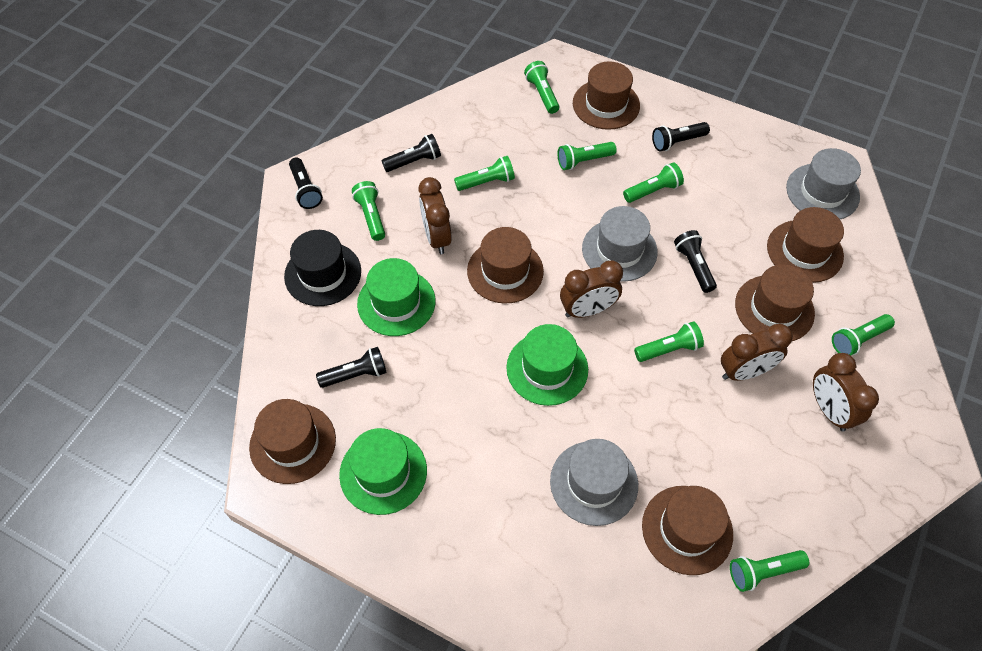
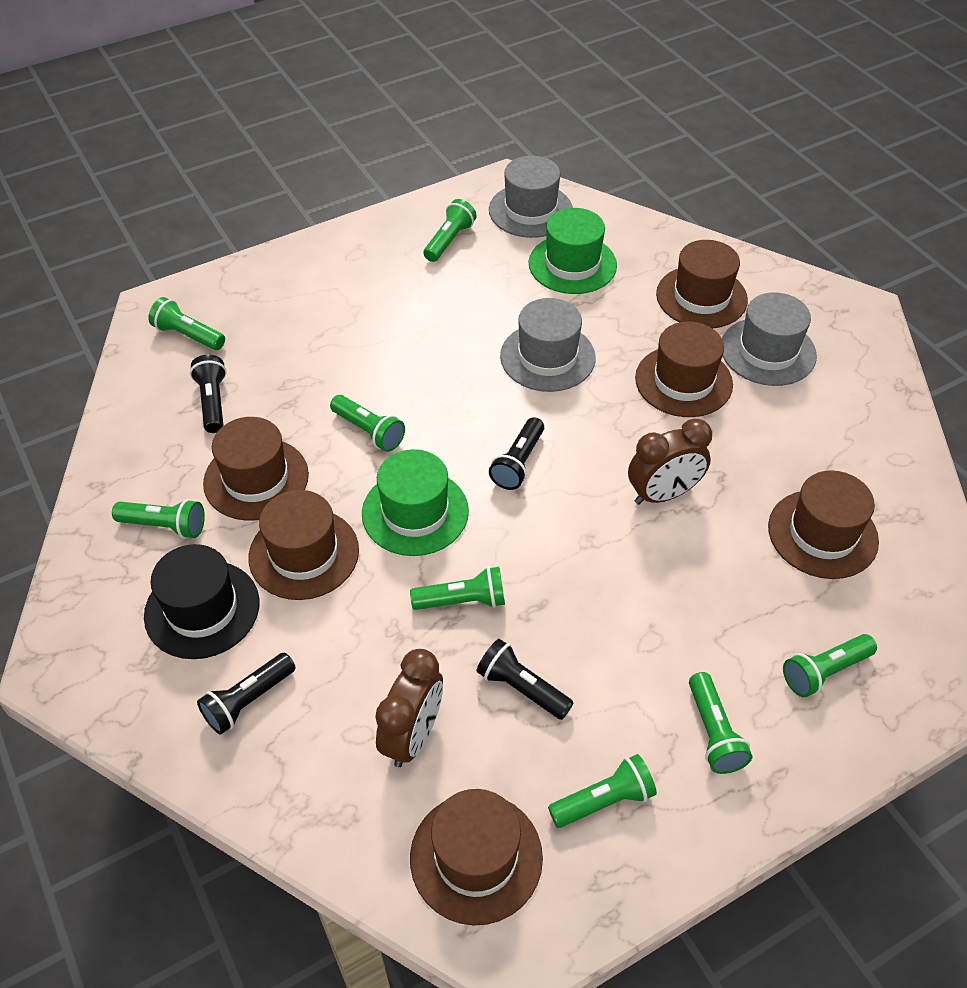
black flashlight: [289,157,323,209] [316,347,386,388] [382,134,441,172] [652,122,710,151] [674,230,717,293] = 5 -> [190,355,227,433] [197,653,296,735] [476,639,574,720] [489,417,544,490] = 4
brown clock: [419,177,452,254] [560,260,623,318] [721,324,793,381] [813,353,879,432] = 4 -> [375,649,443,767] [628,418,712,505] = 2
green hat: [339,428,427,515] [357,258,436,336] [506,324,588,406] = 3 -> [362,449,469,556] [528,208,617,294] = 2

